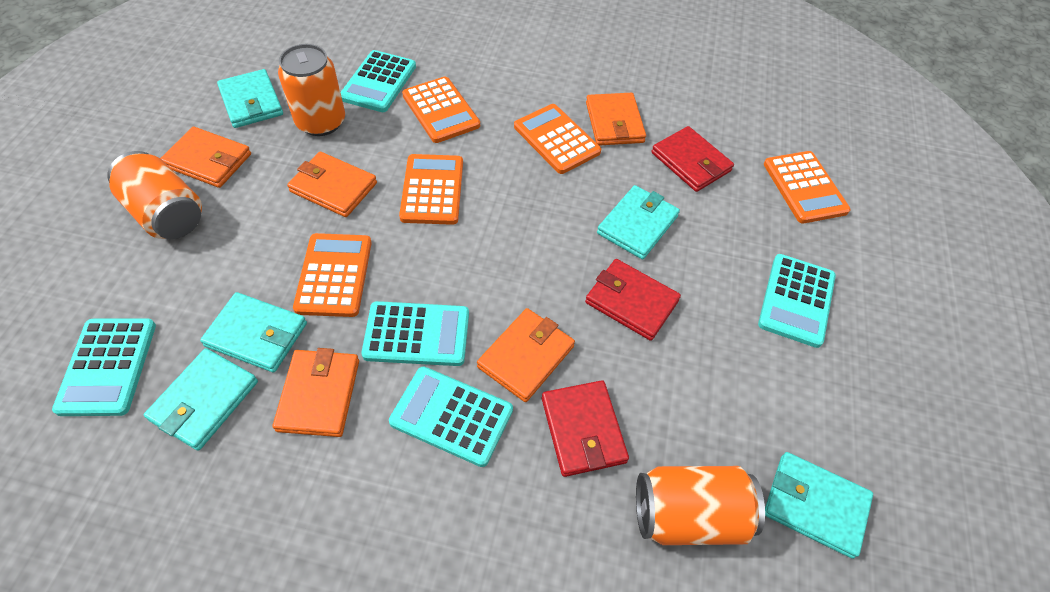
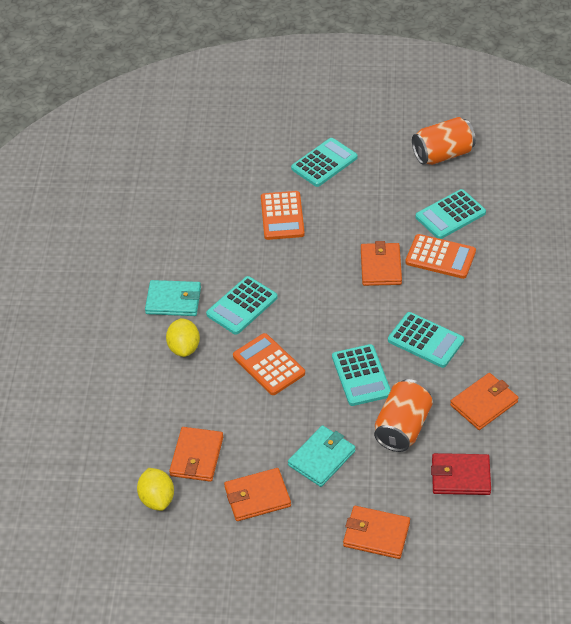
orange calculator: [293,233,372,317] [399,154,463,225] [402,76,480,143] [514,104,601,174] [764,151,851,224] = 5 -> [233,333,305,395] [261,191,305,240] [405,234,476,279] = 3
orange can: [107,151,202,239] [278,44,345,136] [636,466,765,545] = 3 -> [374,379,433,452] [412,117,476,165] = 2
red wallet: [542,380,629,477] [585,259,681,341] [651,126,734,192] = 3 -> [431,453,491,495] = 1
turquoise wallet: [144,348,258,451] [200,292,307,373] [217,69,283,128] [597,185,680,260] [765,452,873,559] = 5 -> [145,280,201,316] [288,425,356,487] = 2
yellow lemon: none = 0 -> [137,468,174,511] [166,318,200,357] = 2

